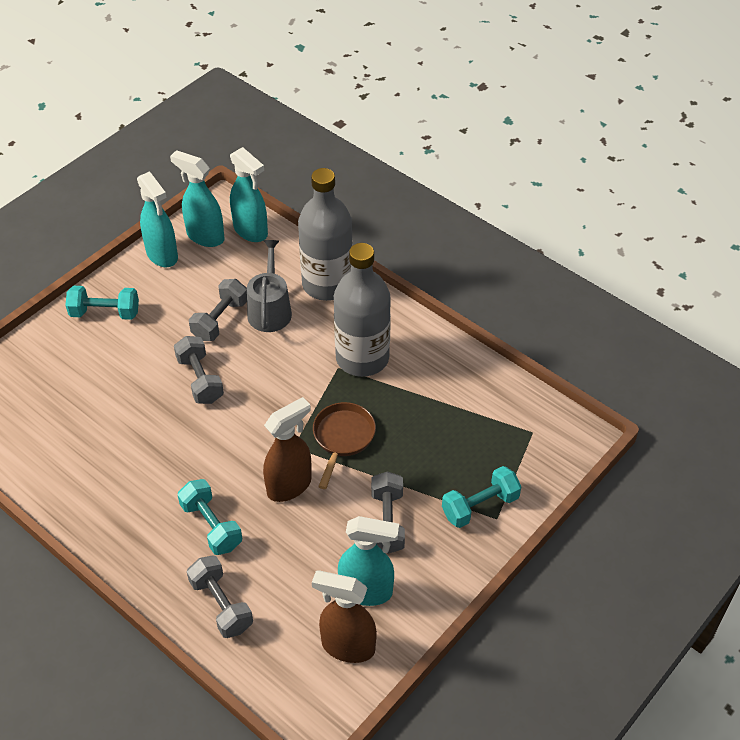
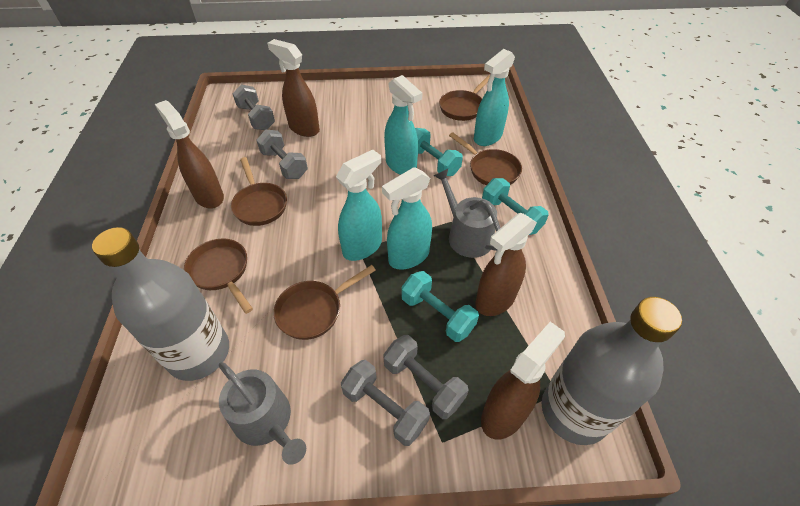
brown pan: [313,402,376,489] = 1 -> [184,239,253,314] [231,157,287,226] [273,265,376,340] [439,75,490,121] [449,132,522,185] = 5
brown spray bottle: [263,397,312,502] [312,570,377,663] = 2 -> [155,100,224,209] [267,39,320,137] [475,213,537,316] [481,322,565,440] = 4
grey watering can: [247,240,292,332] = 1 -> [219,362,306,465] [434,169,500,258] = 2

